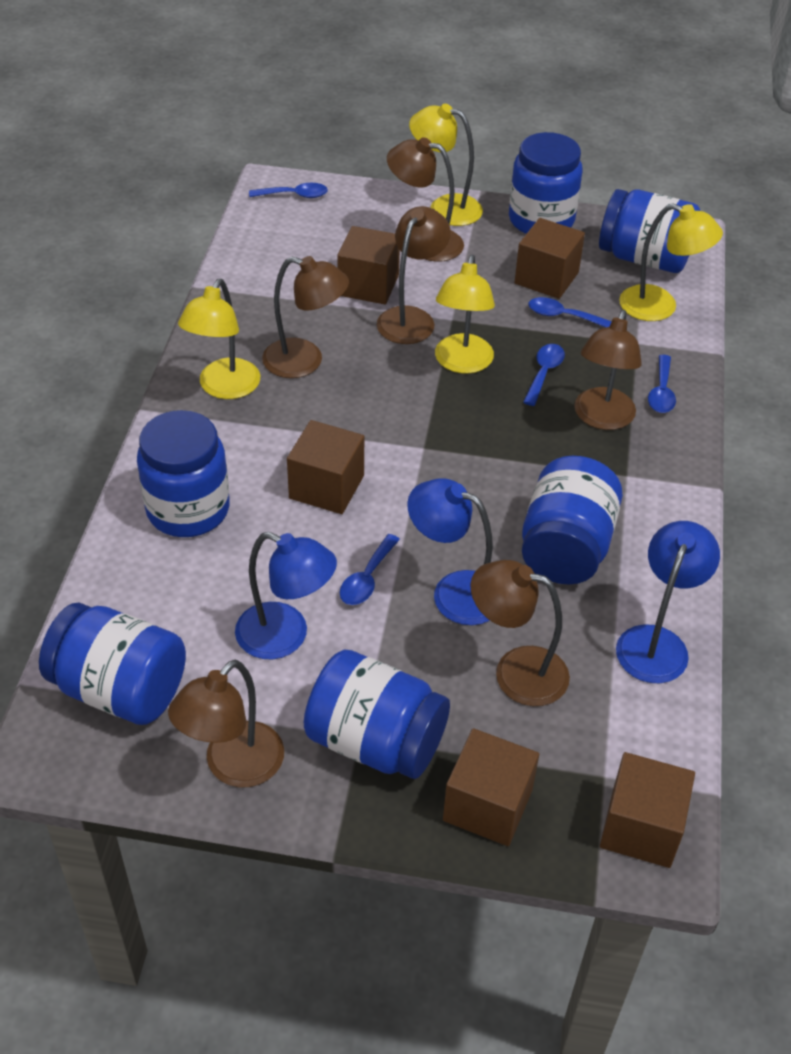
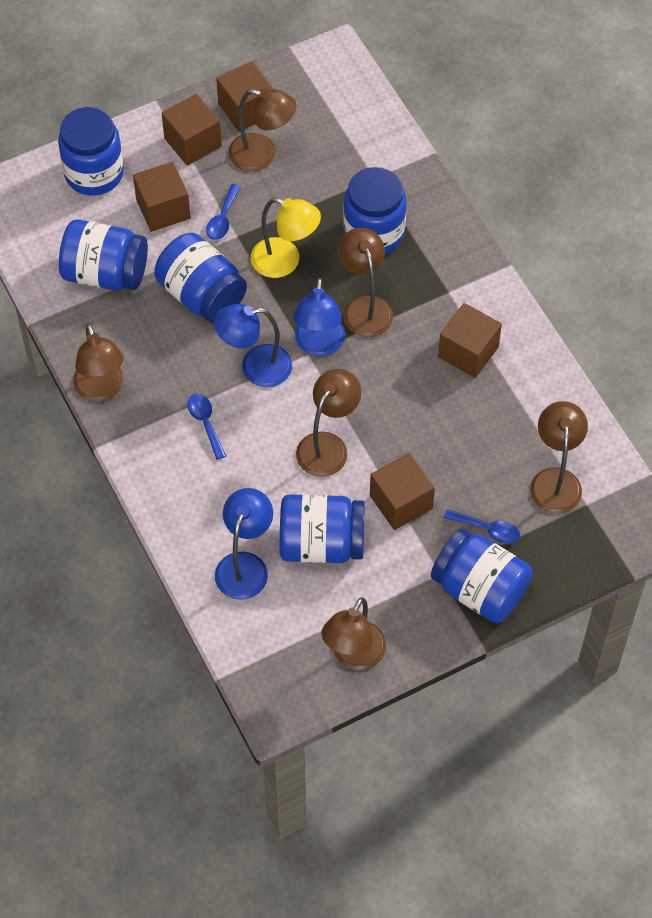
blue spoon: [249,183,328,198] [340,534,400,605] [523,344,565,406] [528,297,612,328] [648,355,676,413] = 5 -> [188,393,226,460] [206,184,241,240] [444,509,520,544] = 3
yellow lamp: [178,279,260,399] [409,104,483,226] [435,255,495,374] [619,203,723,321] = 4 -> [251,198,321,278] = 1

